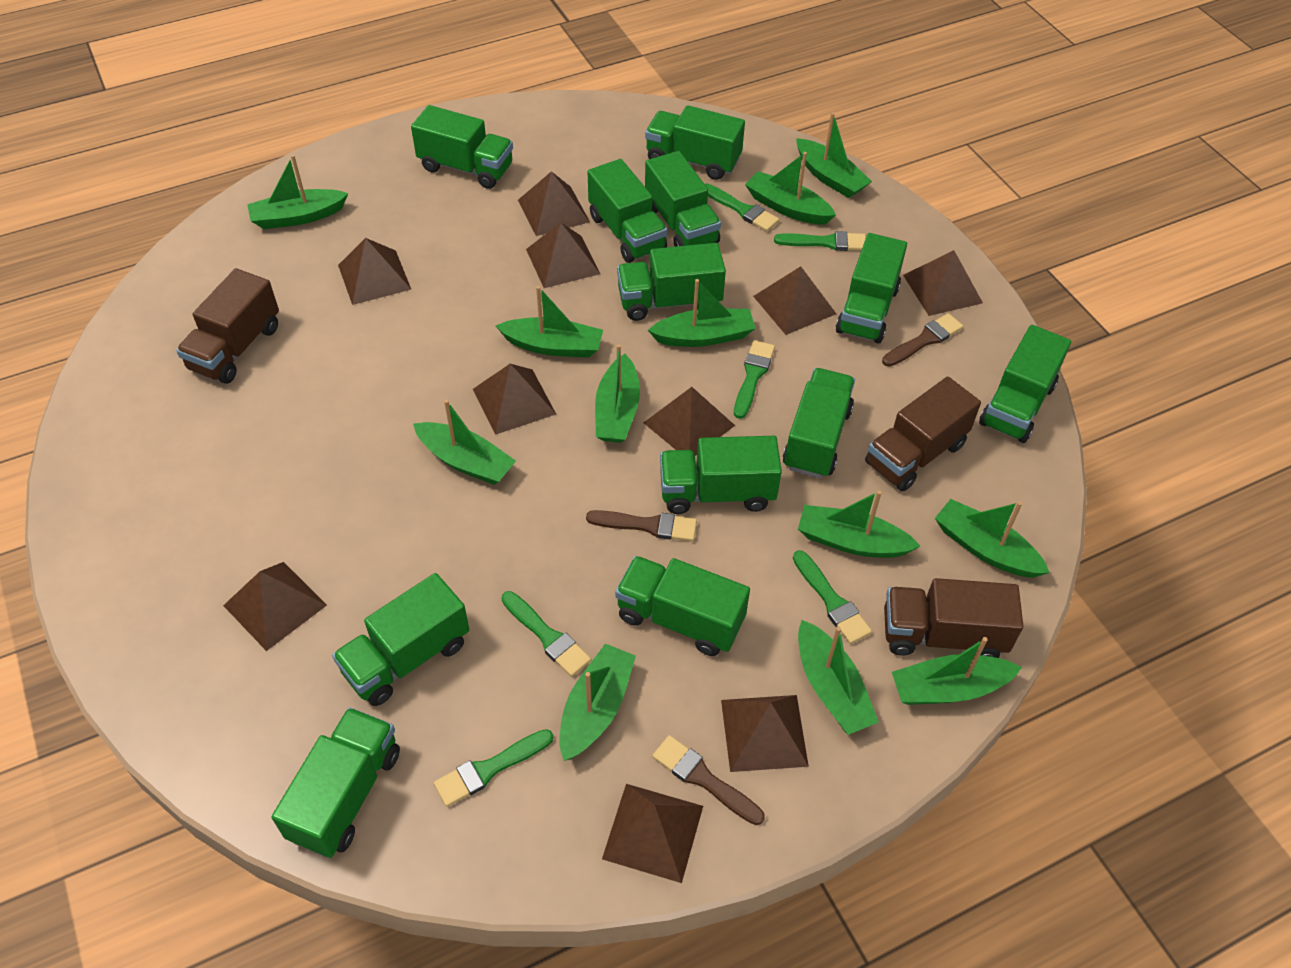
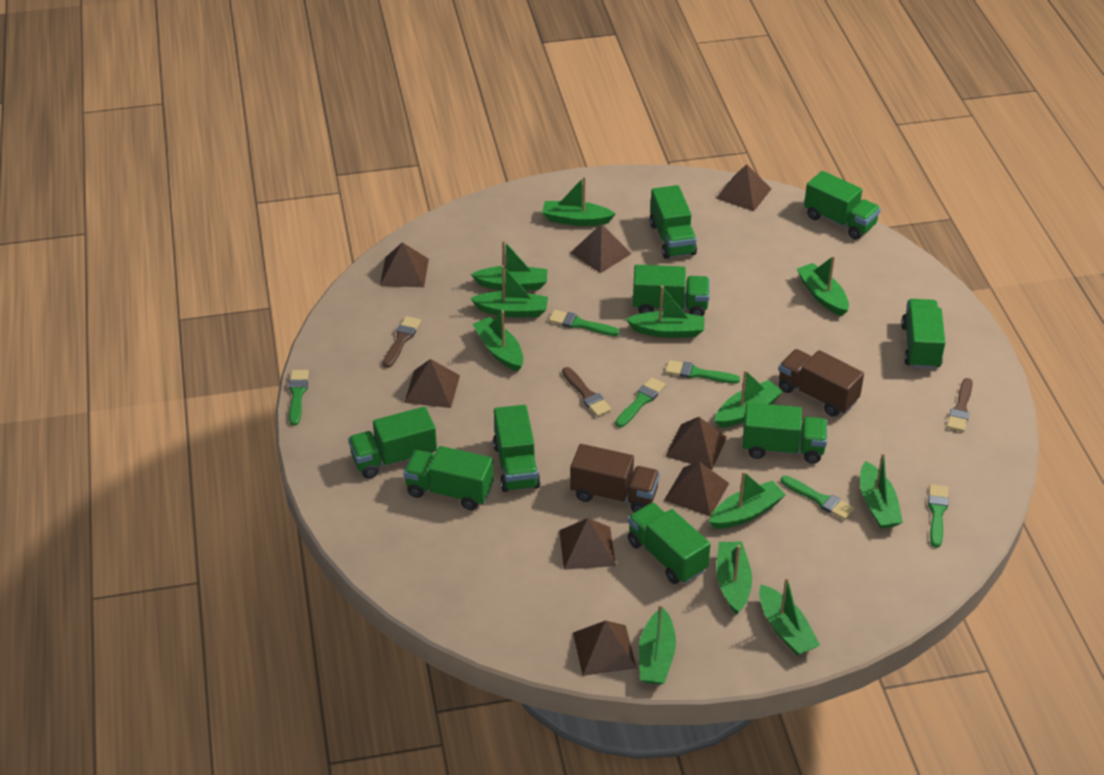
brown pyramid: [223,562,327,651] [338,238,412,305] [473,364,556,435] [518,171,590,236] [526,222,600,288] [602,784,703,883] [643,387,735,456] [721,695,809,772] [753,266,836,335] [903,250,983,316] = 10 -> [380,242,429,287] [404,359,460,408] [559,518,616,570] [570,224,631,273] [573,620,637,676] [664,462,729,517] [665,417,727,470] [716,164,771,211] = 8
brown truck: [176,268,279,384] [865,377,981,492] [884,578,1023,658] = 3 -> [570,444,660,513] [778,349,864,417] = 2
green truck: [272,707,400,858] [332,573,469,706] [411,105,513,189] [588,159,668,263] [615,556,750,656] [617,243,726,321] [645,105,745,180] [645,151,721,247] [660,436,782,514] [783,368,855,478] [836,233,907,343] [979,325,1071,443] = 12 -> [348,407,437,479] [403,446,494,510] [493,405,541,492] [628,502,711,584] [633,265,709,316] [650,185,697,259] [743,403,827,464] [804,171,881,240] [901,299,945,369] = 9

